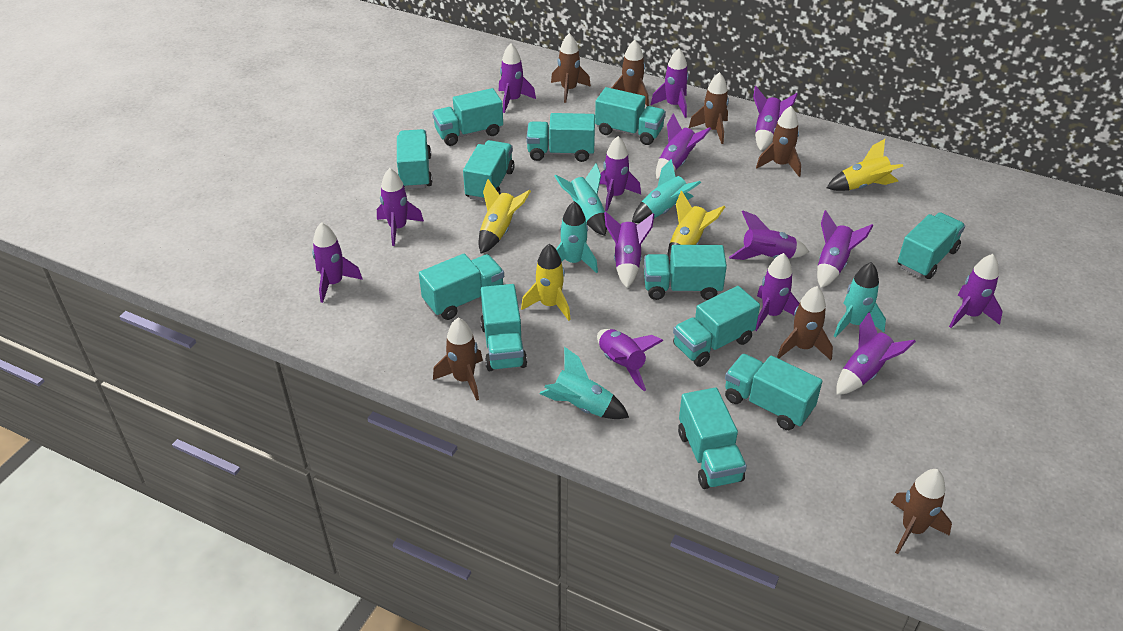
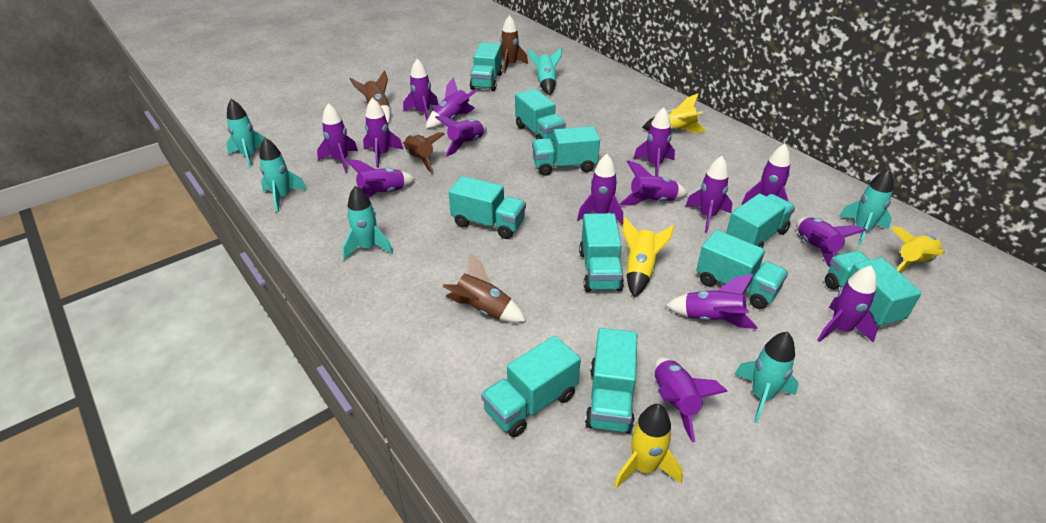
brown rocket: [433,318,483,401] [551,33,591,103] [612,40,649,106] [689,72,729,144] [756,106,801,177] [777,286,833,360] [891,469,952,554] = 7 -> [350,70,391,123] [403,132,445,174] [442,252,526,323] [500,15,528,74] = 4
purple rocket: [312,222,363,303] [377,168,424,246] [499,43,536,113] [597,329,663,391] [600,136,641,211] [604,211,654,288] [651,48,689,118] [656,113,711,180] [729,211,809,260] [753,86,798,151] [755,253,800,331] [817,210,874,288] [837,312,916,395] [949,254,1003,328] = 14 -> [317,103,358,173] [346,159,416,198] [363,98,404,168] [403,59,438,120] [426,77,477,128] [435,116,487,156] [577,154,623,225] [619,160,688,205] [633,107,675,176] [654,357,728,442] [666,274,758,329] [686,156,732,232] [742,144,791,205] [796,217,867,267] [818,266,878,343] = 15
turquoise rocket: [539,347,629,419] [554,163,607,236] [556,201,598,273] [632,158,701,223] [834,262,886,338] = 5 -> [226,99,266,168] [259,138,307,212] [343,186,393,260] [528,47,562,95] [734,332,799,423] [839,168,894,245] = 6
turquoise truck: [397,129,432,189] [419,254,504,320] [432,88,503,146] [463,140,514,201] [480,284,527,371] [526,113,595,162] [595,87,666,145] [644,245,727,300] [673,286,760,367] [678,387,747,489] [725,354,822,430] [897,212,965,279] = 12 -> [449,176,526,239] [470,42,503,91] [481,336,581,437] [515,89,566,142] [532,126,600,176] [579,213,624,292] [585,328,637,434] [696,230,788,309] [726,193,795,248] [825,251,921,328] = 10

